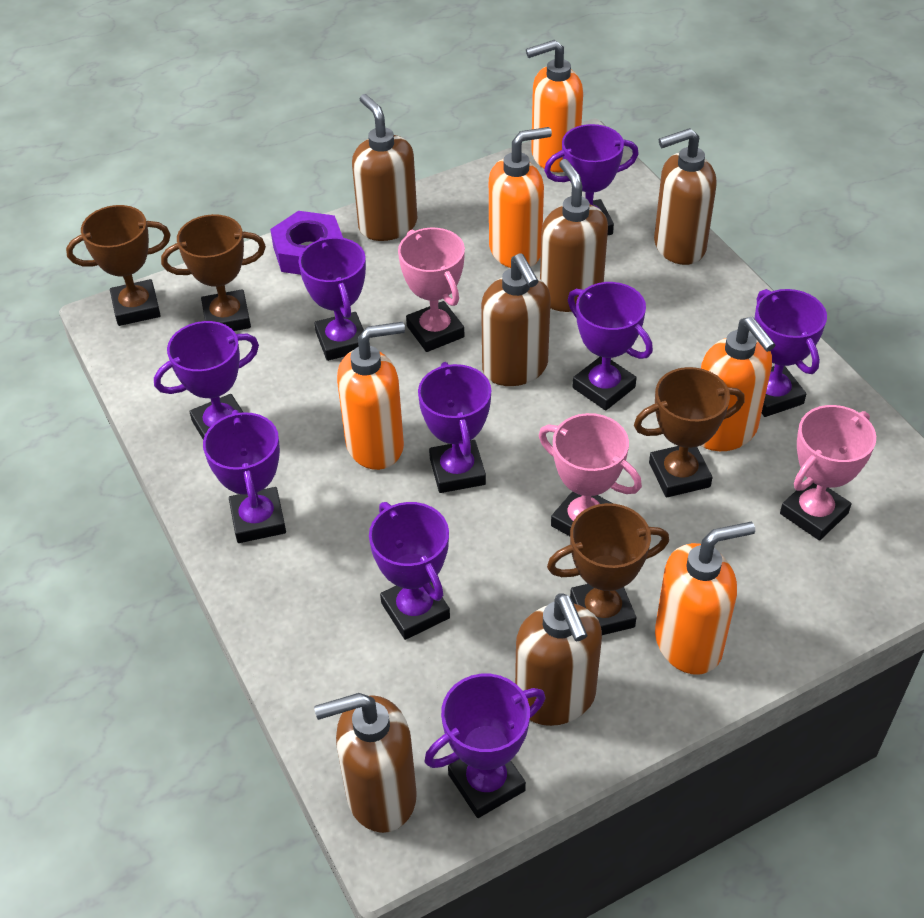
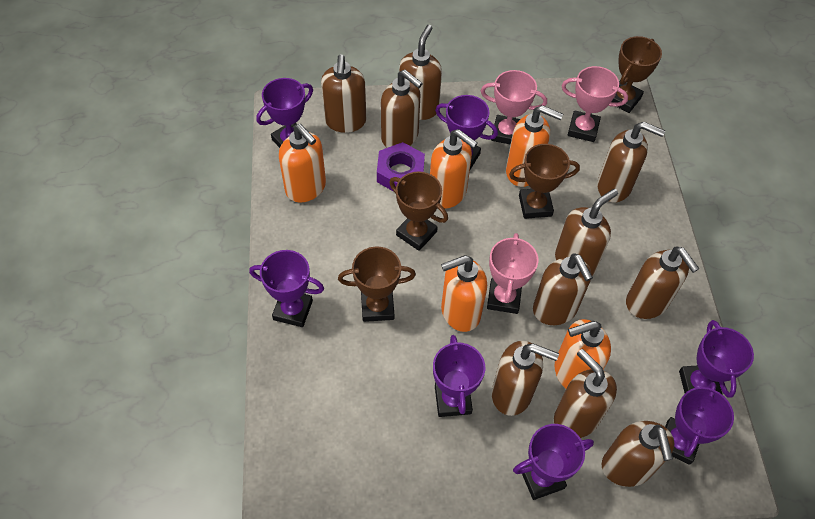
brown soap dispenser: [314,693,417,833] [352,94,417,241] [481,254,551,386] [515,594,602,726] [540,159,608,312] [654,128,717,265] = 6 -> [321,54,366,133] [381,70,423,148] [399,25,442,120] [492,341,559,416] [533,253,593,325] [554,349,617,438] [555,189,618,276] [597,122,665,202] [601,421,674,487] [626,246,700,319] = 10
purple trophy: [154,321,259,439] [203,410,286,543] [298,237,366,361] [369,502,450,640] [418,362,491,493] [424,674,545,818] [544,124,639,236] [568,282,653,410] [755,289,827,417] = 9 -> [249,250,324,327] [256,78,313,148] [433,335,485,417] [435,95,498,170] [513,424,594,500] [665,382,734,465] [679,320,754,397] = 7

